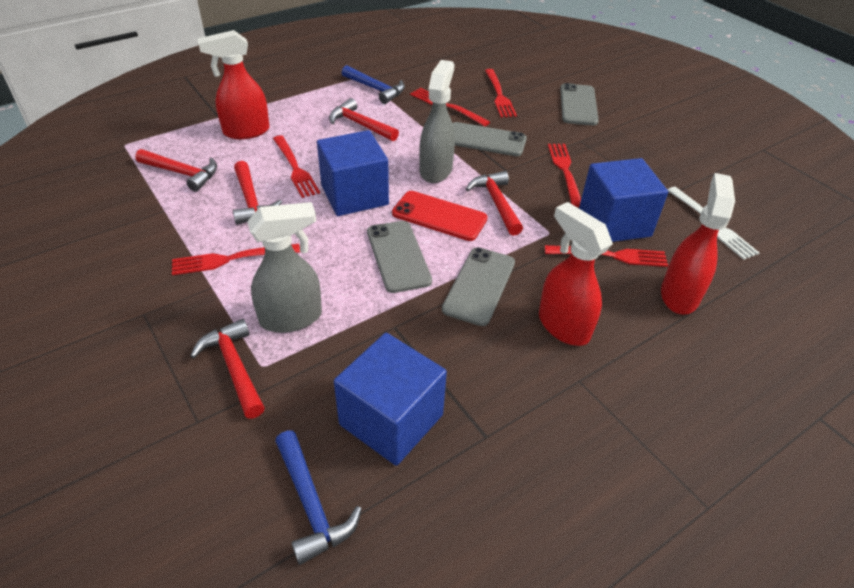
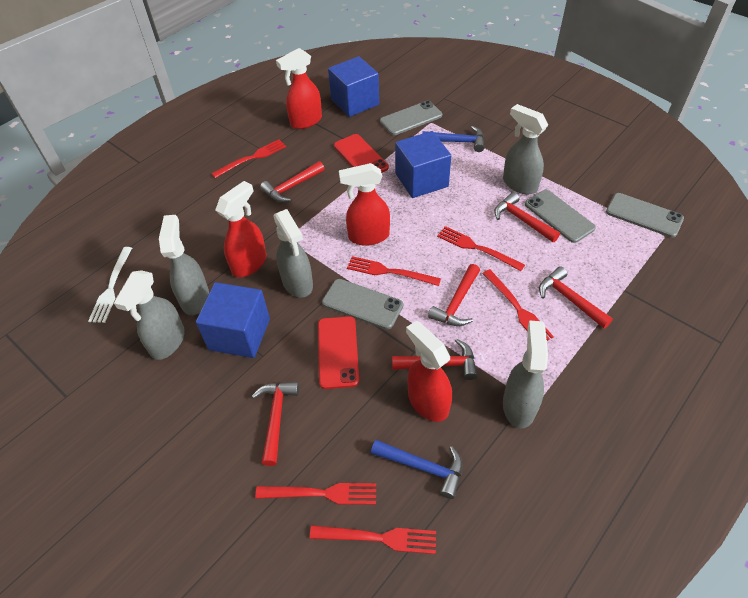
grey spray bottle: [247,202,322,333] [419,60,455,183] = 2 -> [114,270,185,360] [159,215,209,315] [273,209,313,298] [503,104,548,195] [503,320,548,428] = 5
red hammer: [135,149,217,192] [190,319,265,418] [233,161,282,225] [329,98,399,141] [466,171,523,236] = 5 -> [252,382,299,466] [260,161,325,202] [392,339,478,380] [428,264,480,326] [494,192,560,242] [539,266,613,328] = 6
red phone: [392,191,488,241] = 1 -> [318,316,359,389] [334,134,389,173] = 2
red spray bottle: [197,30,270,139] [539,202,613,346] [661,173,735,315] = 3 -> [215,181,267,277] [276,48,322,129] [339,163,390,246] [406,320,452,422] = 4

